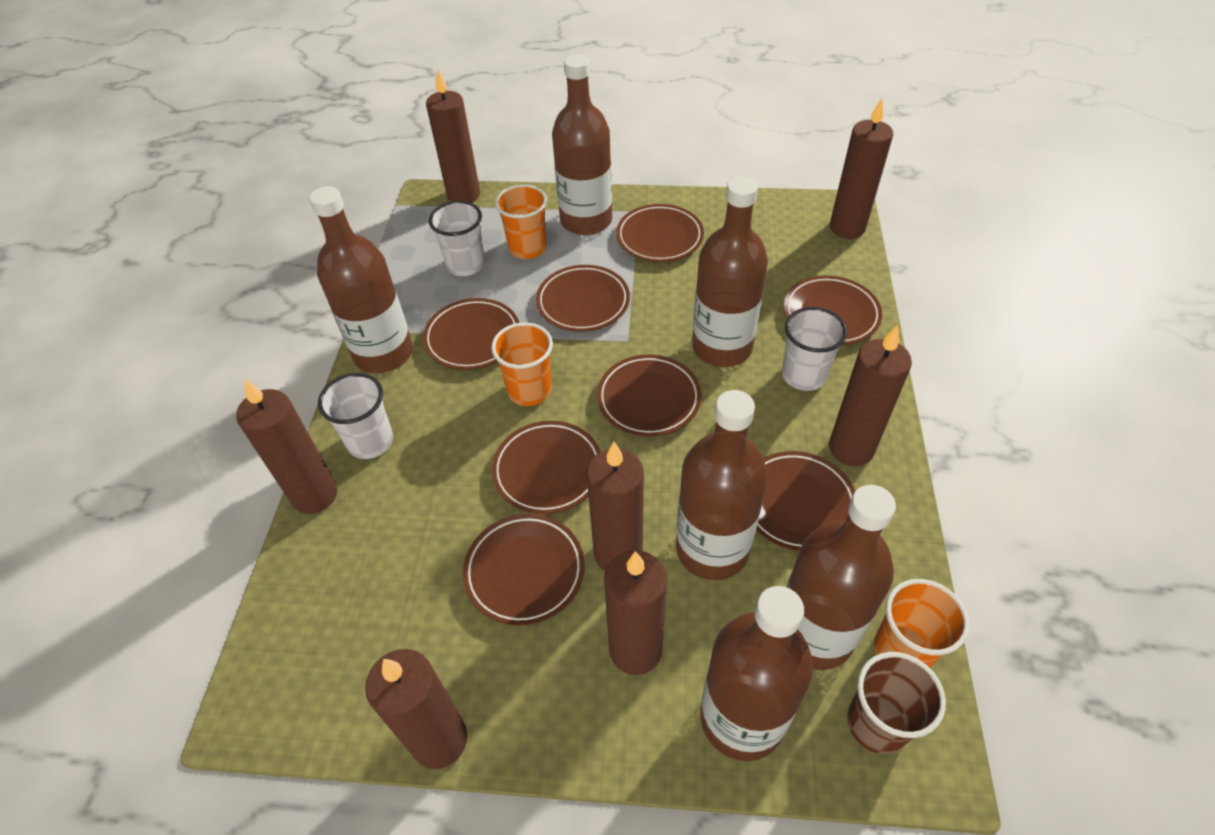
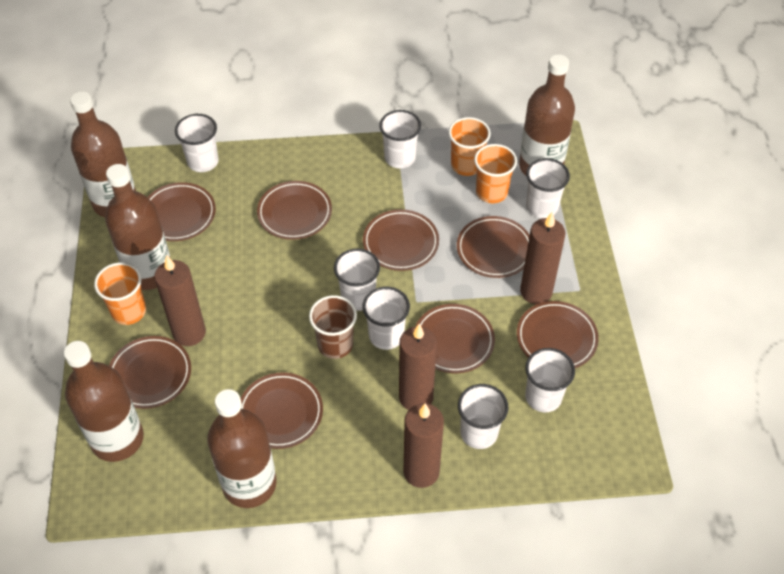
brown bottle: [309,186,413,373] [552,55,612,235] [676,390,768,580] [692,177,768,367] [700,586,813,761] [786,485,896,670] = 6 -> [64,341,144,462] [70,91,136,217] [105,164,171,290] [207,389,277,508] [519,54,575,175] = 5
brown candle: [236,379,337,514] [365,649,467,769] [426,70,480,203] [587,442,644,571] [604,550,667,675] [829,325,912,466] [830,99,893,239] = 7 -> [154,255,206,346] [399,324,437,410] [403,403,444,488] [520,212,566,304] = 4
white cup: [318,373,393,459] [429,201,485,276] [782,307,847,391] = 3 -> [175,114,219,172] [334,249,380,311] [362,287,410,350] [379,110,421,169] [458,384,509,449] [525,348,575,412] [526,158,570,218] = 7

